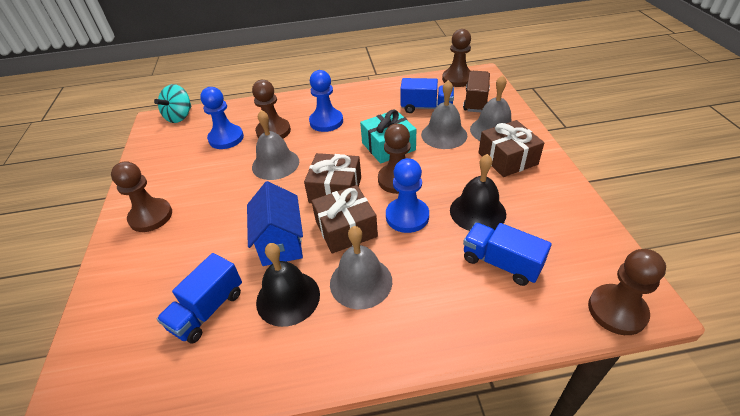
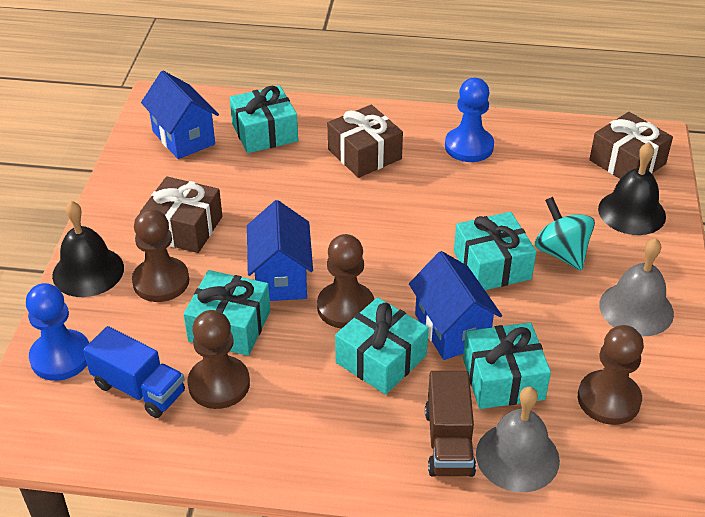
blue house: [247,181,303,266] = 1 -> [141,71,219,159] [247,200,313,301] [409,251,502,360] = 3
blue pawn: [200,87,244,149] [309,70,343,132] [386,158,429,233] = 3 -> [26,283,89,381] [445,78,494,162] = 2
blue truck: [157,253,242,343] [400,78,454,113] [463,223,552,286] = 3 -> [83,326,185,418] = 1
brown pawn: [111,161,172,232] [252,80,291,139] [378,124,411,194] [442,29,471,87] [588,249,666,335] = 5 -> [132,209,189,302] [187,310,250,409] [317,234,374,328] [578,325,644,425] = 4
grey bell: [252,110,299,180] [330,226,392,309] [421,80,467,149] [470,75,512,141] = 4 -> [476,387,560,492] [600,238,674,336] = 2
turquoise gift: [360,109,416,164] = 1 -> [184,270,271,356] [230,86,298,153] [335,297,429,395] [454,212,536,290] [463,322,551,409] = 5

